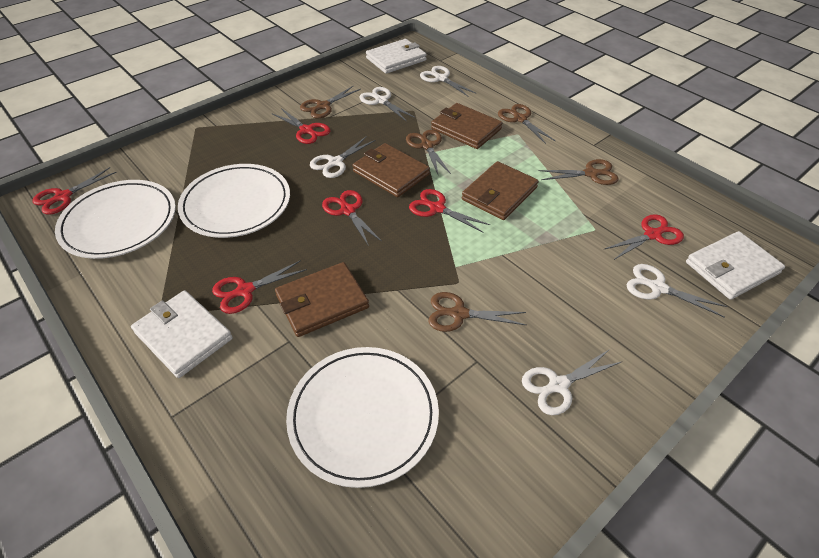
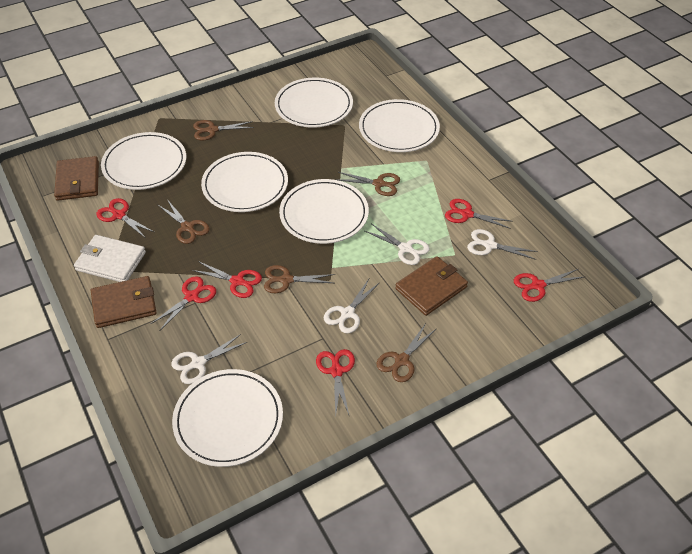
brown wallet: [275,262,369,337] [352,143,430,197] [431,103,503,149] [462,161,539,220] = 4 -> [54,156,99,201] [91,276,157,328] [395,256,468,316] = 3
white plate: [55,180,176,259] [178,164,290,238] [286,347,439,488] = 3 -> [101,132,186,190] [172,369,283,467] [201,152,288,212] [275,78,353,128] [279,179,369,244] [359,99,440,152] = 6
white scissors: [310,136,376,178] [359,87,415,121] [420,66,475,96] [522,349,621,415] [626,264,727,318] = 5 -> [171,334,247,384] [324,279,380,333] [365,224,430,265] [467,229,538,260] = 4
white wallet: [131,290,233,378] [366,39,427,74] [686,231,785,300] = 3 -> [74,235,146,282] = 1

